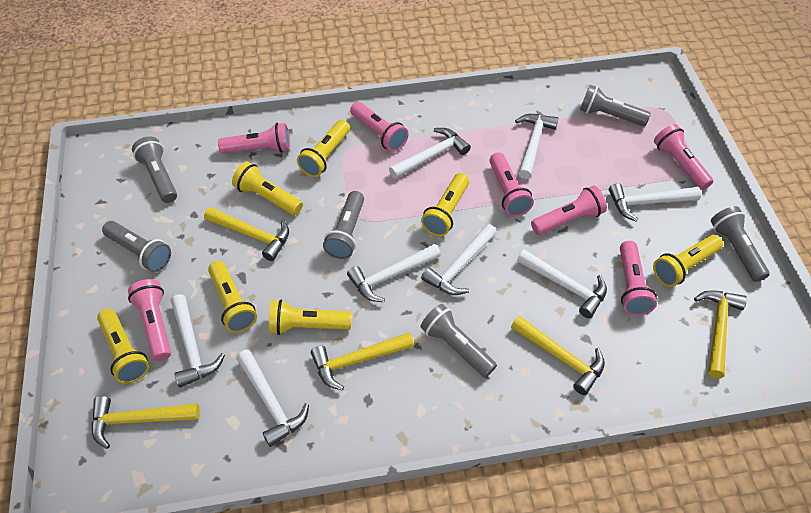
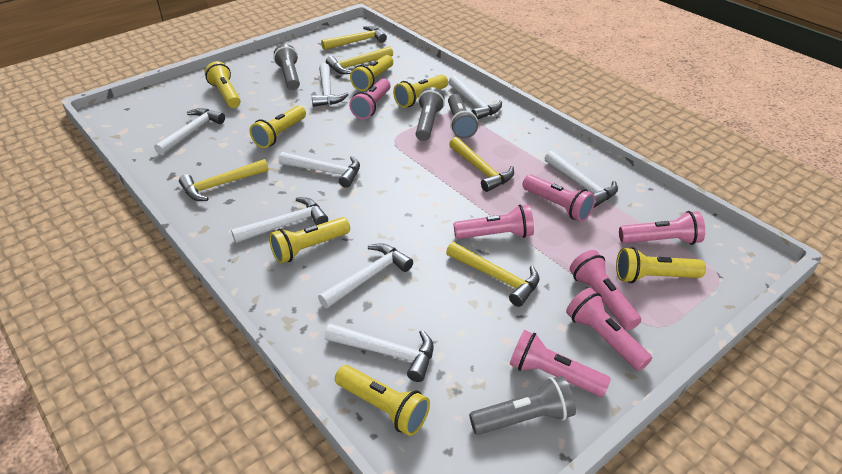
grey flashlight: [102,221,171,272] [132,137,177,203] [323,191,364,259] [420,304,497,377] [580,85,651,126] [711,206,770,282] = 6 -> [274,44,300,90] [416,87,445,141] [448,94,478,139] [469,376,576,435] = 4

